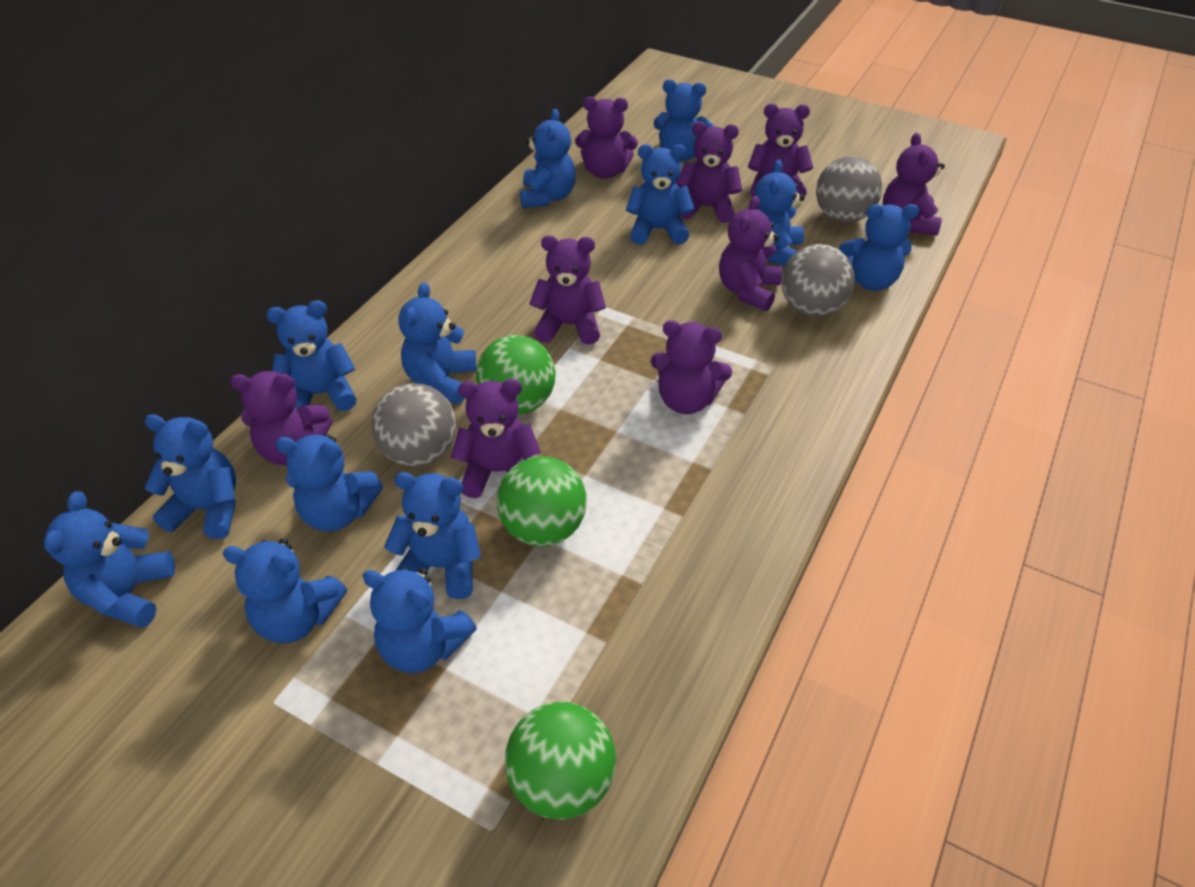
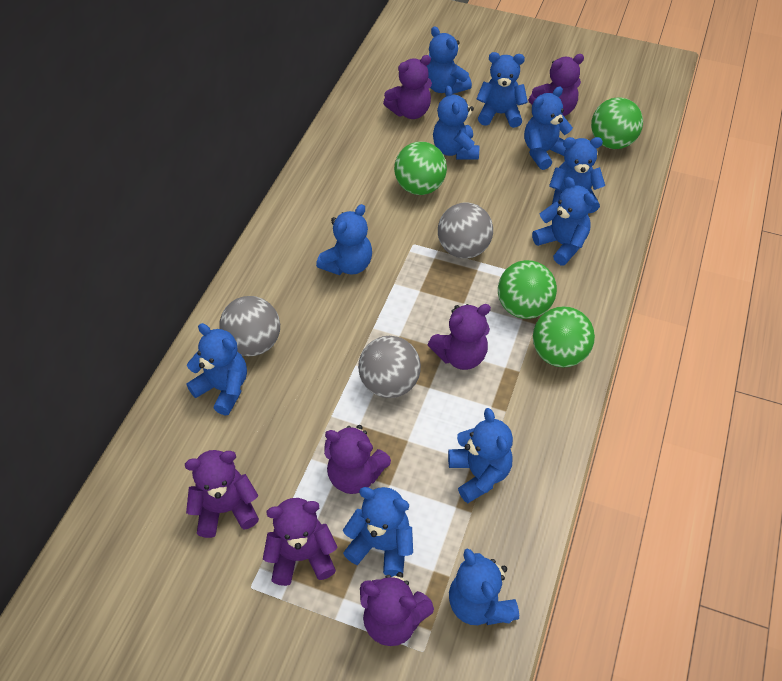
blue teddy bear: [44,491,175,628] [144,414,236,539] [222,538,347,643] [266,300,357,411] [275,434,383,532] [362,568,477,673] [384,472,481,599] [399,282,476,404] [520,109,576,208] [626,144,694,245] [653,79,714,162] [755,160,805,266] [839,204,919,291] = 13 -> [186,323,247,415] [316,204,372,275] [343,487,413,577] [427,26,472,94] [433,86,479,160] [448,408,513,503] [449,548,519,625] [476,52,528,128] [524,87,573,170] [532,177,595,265] [549,137,605,213] = 11
green ball: [476,335,555,415] [497,456,587,546] [505,702,616,819] = 3 -> [394,142,447,195] [498,260,557,319] [533,306,595,368] [591,97,643,149] = 4
purple teddy bear: [230,371,333,465] [451,379,541,498] [529,235,606,345] [575,97,638,179] [651,320,732,414] [676,122,742,223] [719,196,782,311] [748,104,813,197] [883,133,945,236] = 9 -> [185,450,259,538] [263,498,337,586] [324,425,391,494] [360,572,434,646] [383,55,432,119] [428,304,491,370] [528,54,584,116] = 7

